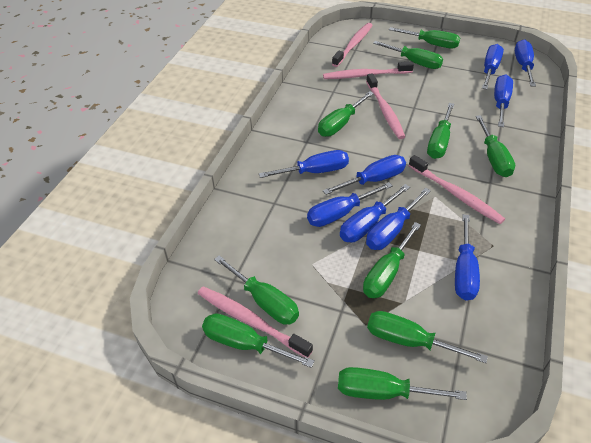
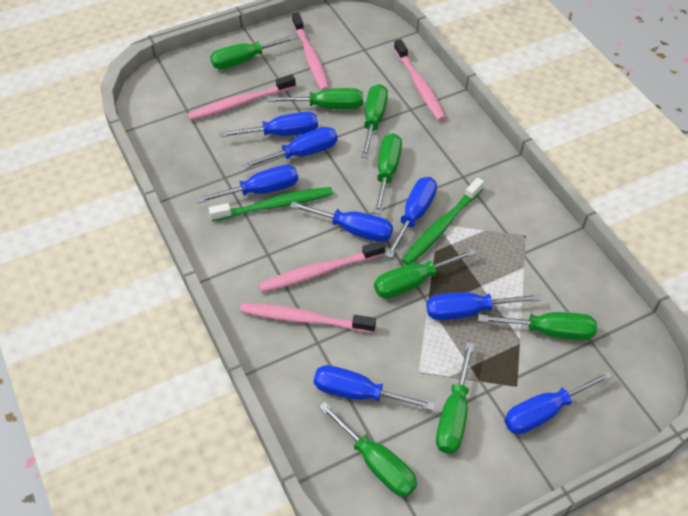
blue screwdriver: [259,150,349,178] [307,182,393,227] [323,155,406,195] [340,184,410,242] [366,188,431,250] [455,214,480,300] [482,44,504,89] [494,75,513,127] [515,39,536,87] = 9 -> [196,165,298,203] [219,112,318,137] [242,127,338,169] [290,201,393,242] [314,365,435,411] [385,177,437,258] [426,292,541,320] [504,371,612,434] = 8
green screwdriver: [202,314,315,368] [214,255,299,325] [318,91,374,137] [338,367,467,400] [363,222,421,298] [367,311,488,363] [373,41,443,69] [389,27,460,48] [427,103,454,159] [475,115,515,177] = 10 -> [210,35,298,69] [267,88,363,109] [319,402,417,497] [361,84,388,158] [374,133,402,215] [374,248,477,298] [436,342,474,454] [478,312,597,340] = 8
green toothbrush: none = 0 -> [209,187,333,222] [402,178,484,265] = 2

